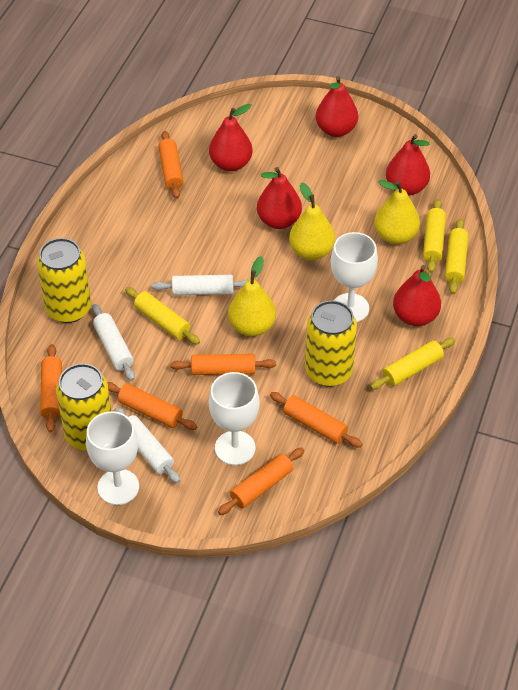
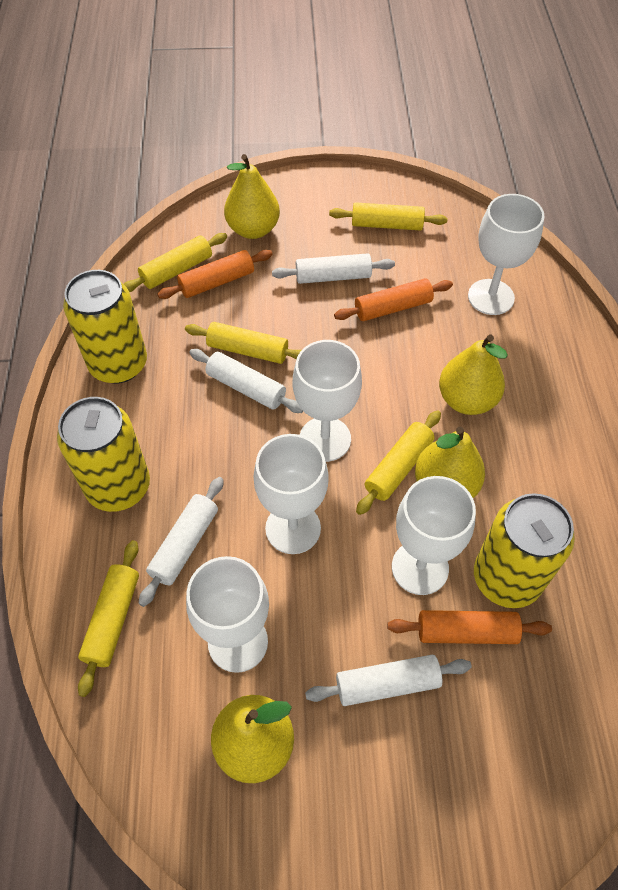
orange rolling pin: [40,344,62,432] [107,382,197,430] [158,131,183,199] [170,354,276,375] [218,448,304,515] [270,392,362,448] = 6 -> [157,250,273,299] [334,278,453,321] [387,610,552,644] = 3
red pear: [209,104,253,171] [257,167,302,229] [316,76,358,137] [386,134,430,196] [393,265,441,326] = 5 -> none = 0
white goblet: [86,411,139,505] [209,372,260,465] [331,232,378,322] = 3 -> [186,556,269,673] [253,434,329,554] [293,340,362,462] [392,476,476,595] [468,194,545,315] = 5
white rolling pin: [92,304,135,381] [115,407,180,483] [152,275,248,295] = 3 -> [139,477,224,607] [189,349,303,413] [272,253,395,284] [305,655,472,706] = 4
yellow pear: [228,256,276,336] [289,183,335,260] [374,180,420,244] = 3 -> [211,695,294,783] [224,154,280,239] [415,426,485,498] [439,334,508,415] = 4
yellow rolling pin: [125,287,200,345] [370,338,455,390] [423,199,446,273] [445,219,468,294] = 4 -> [78,540,139,697] [124,233,227,292] [185,322,301,364] [329,202,448,230] [356,410,441,515] = 5

